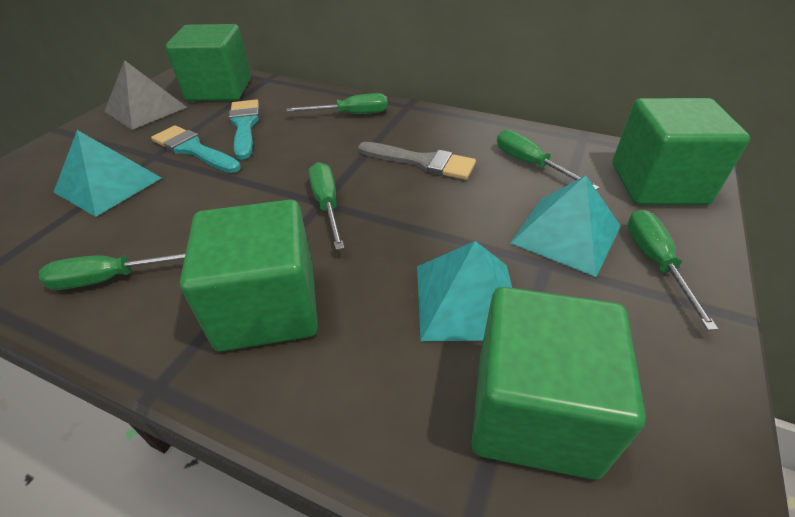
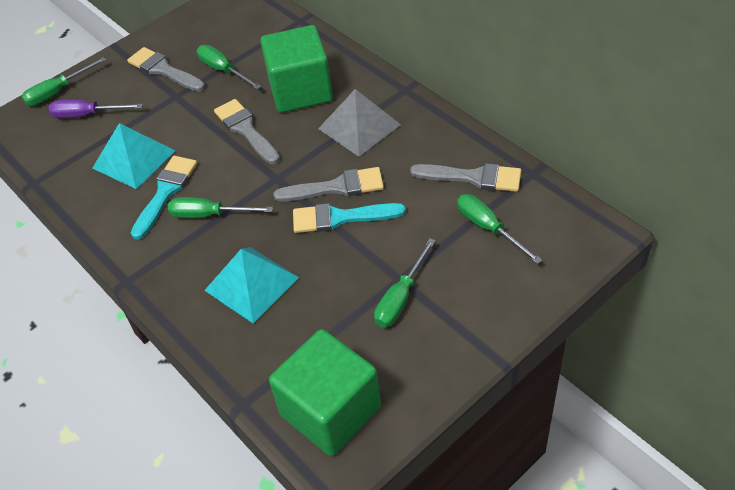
green cube: [166,24,251,101] [180,200,318,352] [471,287,646,480] [612,98,750,205] = 4 -> [260,25,333,113] [269,329,381,456] = 2
grey brush: [358,142,476,180] = 1 -> [127,47,205,92] [214,99,280,164] [273,167,384,202] [410,163,521,192] = 4
purple screwdriver: none = 0 -> [49,100,143,118] = 1
turquoise pyramid: [54,130,161,217] [417,241,512,341] [510,176,621,277] = 3 -> [93,123,175,189] [204,247,299,323] = 2

